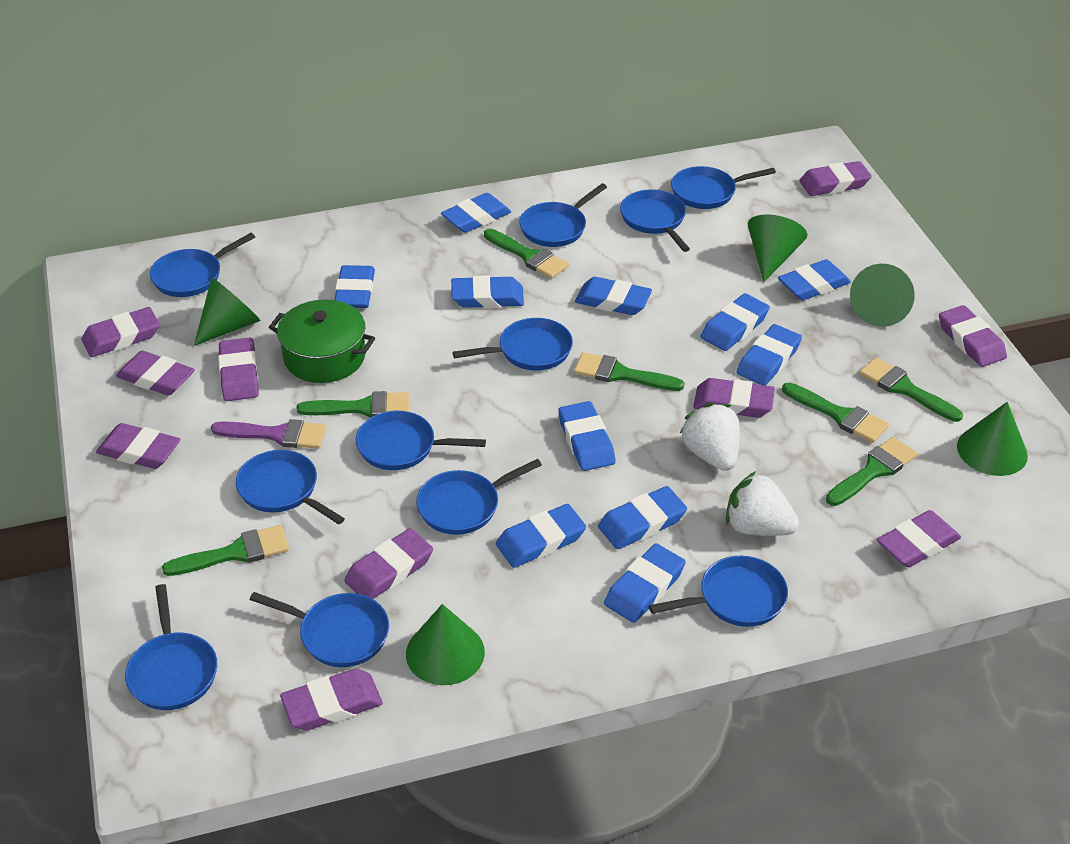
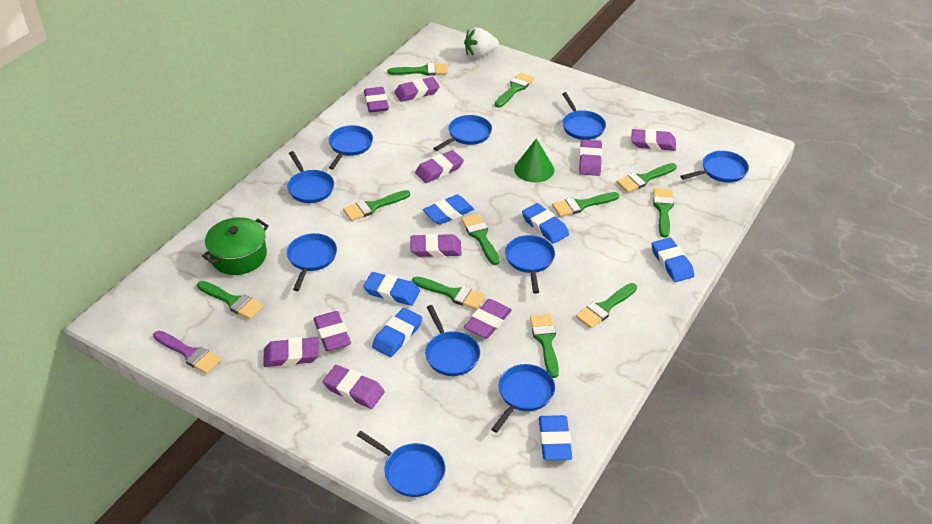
blue eraser: [334,265,375,308] [441,193,511,233] [451,275,524,308] [496,504,586,568] [558,401,616,471] [575,277,652,315] [598,486,687,549] [604,543,686,623] [701,293,770,351] [737,324,802,385] [778,259,851,300] = 11 -> [363,272,420,306] [372,308,422,357] [423,194,474,225] [522,203,569,244] [539,415,572,460] [651,237,694,282] = 6
blue pan: [125,584,217,710] [150,233,255,297] [236,450,345,525] [250,592,389,667] [356,411,486,470] [416,459,542,535] [453,318,573,371] [519,183,607,247] [620,189,690,252] [649,556,788,627] [671,166,776,209] = 11 -> [287,151,334,203] [287,233,337,291] [329,125,373,169] [357,431,445,497] [425,305,480,376] [433,115,492,151] [491,364,555,433] [505,235,555,294] [562,92,606,140] [680,151,749,183] = 10
green brush: [162,525,289,576] [296,391,410,418] [484,228,569,279] [574,352,685,391] [782,382,889,443] [826,437,917,506] [859,357,963,422] = 7 -> [197,281,264,319] [343,190,410,221] [388,63,448,76] [412,276,485,310] [461,214,500,265] [495,72,534,108] [530,314,559,378] [552,192,619,217] [576,283,637,328] [617,163,677,193] [653,188,674,238] = 11
green cone: [194,278,261,346] [406,604,485,685] [748,214,807,282] [850,264,915,327] [957,402,1028,476] = 5 -> [514,138,554,183] = 1
white strawberry: [679,403,740,471] [726,471,799,536] = 2 -> [464,27,499,58] = 1

